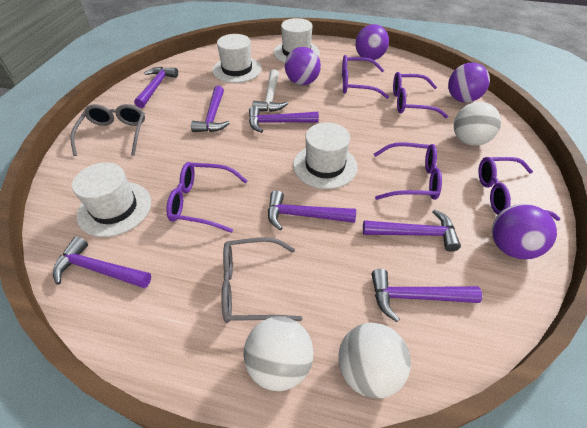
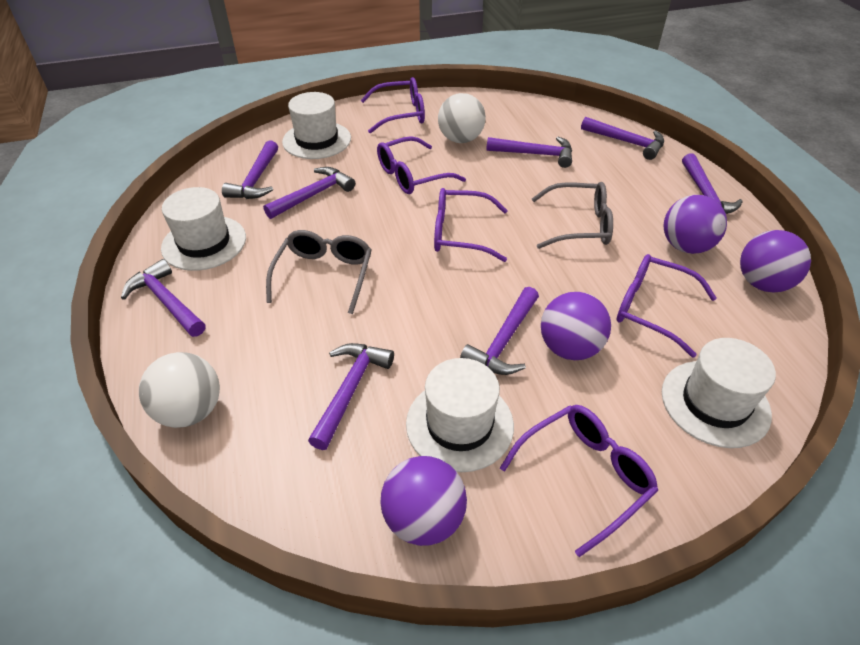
purple hammer: [53,236,151,288] [134,67,178,108] [191,86,230,132] [249,106,319,133] [268,190,356,230] [363,209,461,252] [372,269,482,322] = 7 -> [121,259,206,337] [222,140,278,199] [263,167,355,219] [308,343,394,450] [460,287,539,375] [486,136,572,168] [581,117,664,160] [682,154,743,214] = 8
white ball: [243,316,314,391] [338,323,411,398] [454,102,501,146] = 3 -> [139,352,220,428] [438,93,486,143] = 2
white hammer: [252,69,288,112] = 1 -> none = 0

